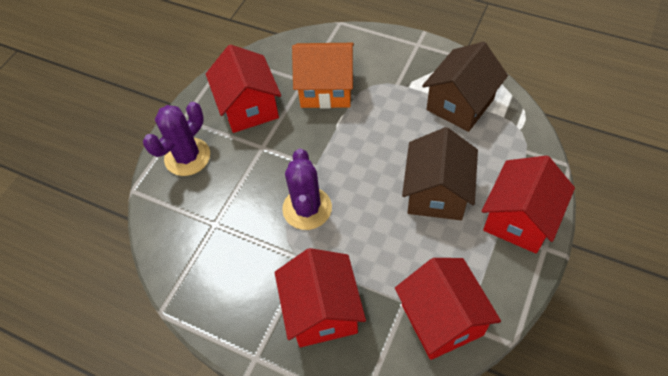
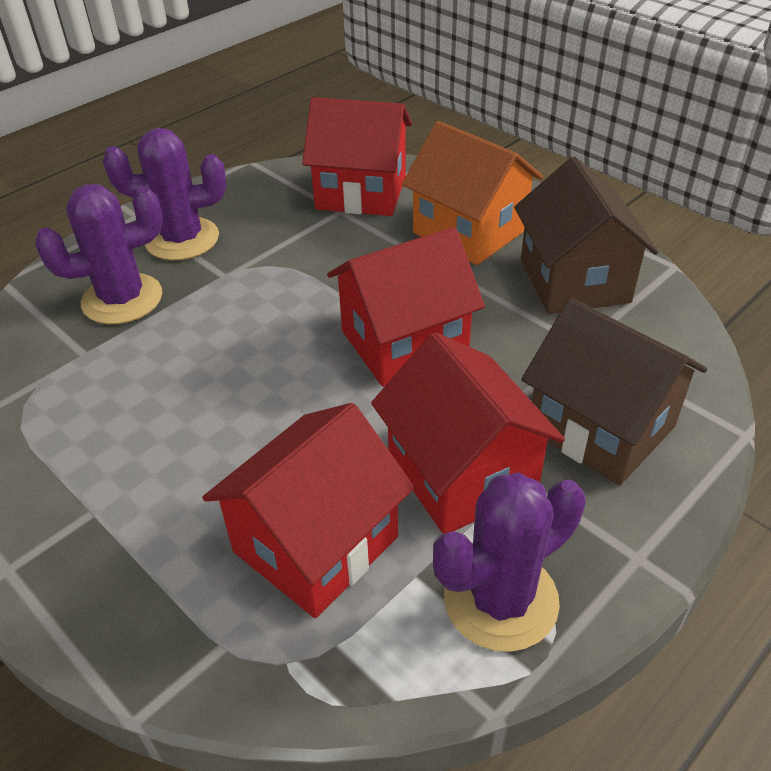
purple cactus: [143,102,210,176] [282,149,332,230] = 2 -> [35,184,163,324] [103,128,226,260] [433,472,586,652] = 3

